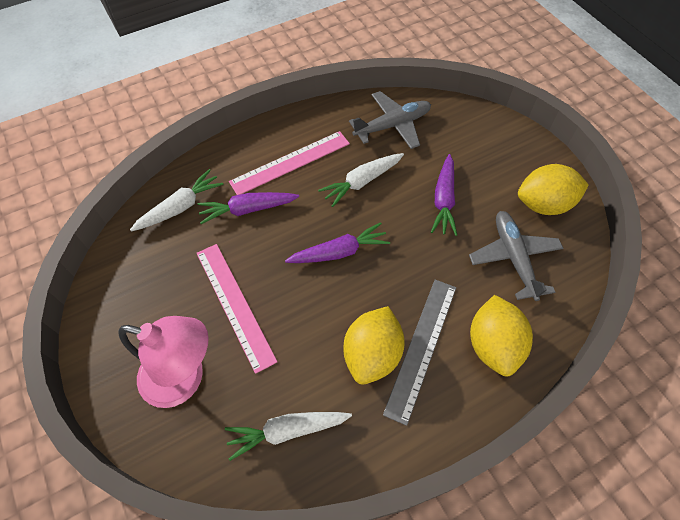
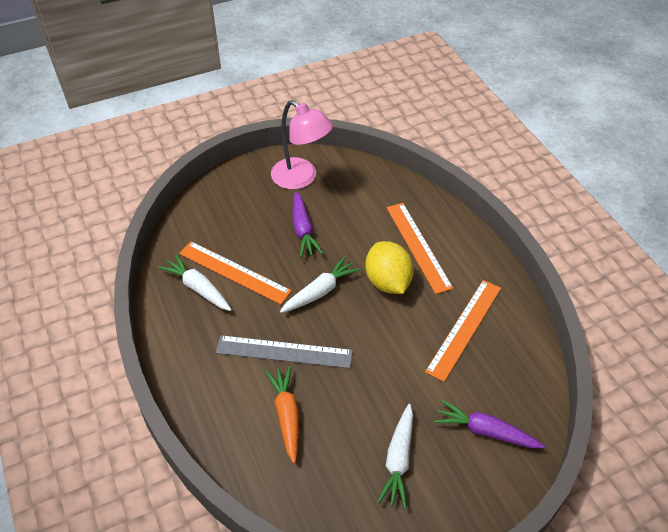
grey plane: [349,91,431,149] [469,211,563,301] = 2 -> none = 0
orange carrot: none = 0 -> [265,365,299,464] = 1
orange ruler: none = 0 -> [179,241,292,305] [386,203,453,294] [425,280,501,382] = 3
pink ruler: [196,244,278,374] [229,131,350,195] = 2 -> none = 0
purple carrot: [198,192,299,224] [285,222,390,263] [431,154,457,236] = 3 -> [293,191,323,258] [434,399,545,448] = 2
yellow lemon: [343,306,405,385] [470,295,533,376] [518,164,589,215] = 3 -> [365,241,414,294] = 1

